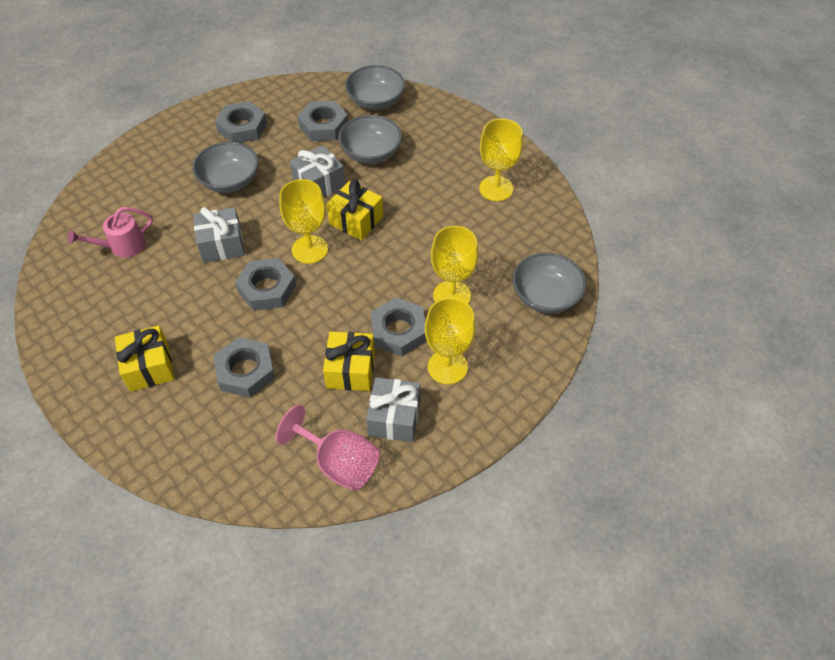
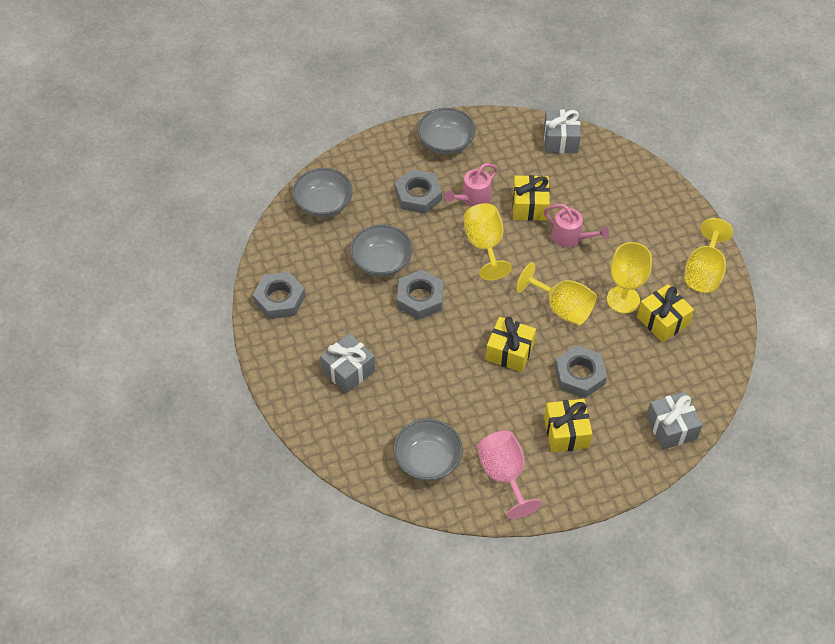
grey nut: [213,337,275,398] [215,101,267,143] [235,258,296,311] [297,101,348,141] [371,298,427,356] = 5 -> [253,272,305,319] [395,169,442,214] [397,270,443,320] [555,345,607,398] = 4
pink watering can: [68,207,153,257] = 1 -> [445,163,498,207] [544,204,609,247] = 2
yellow gift: [115,325,174,392] [323,331,375,391] [326,180,383,241] = 3 -> [486,317,536,372] [513,175,550,221] [544,399,593,452] [637,284,694,342] = 4

